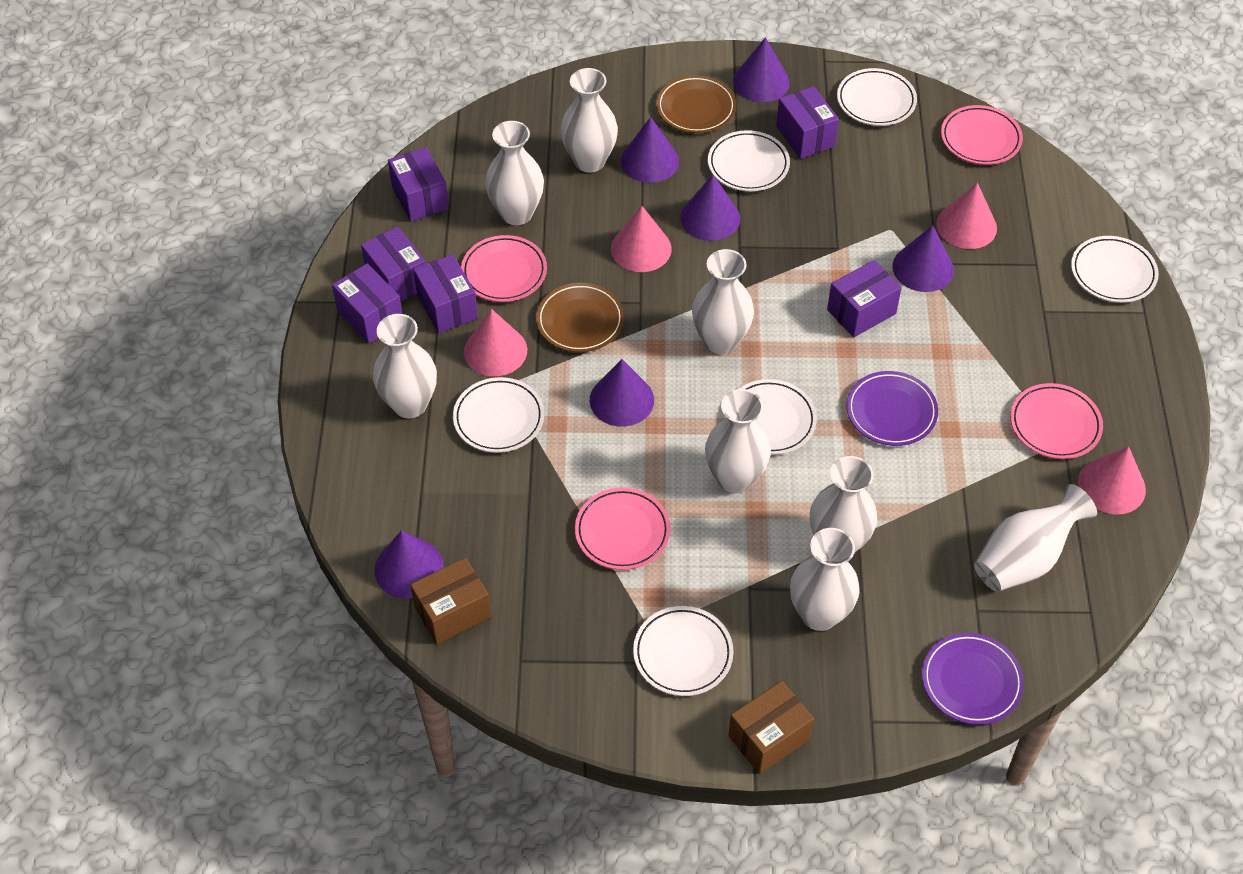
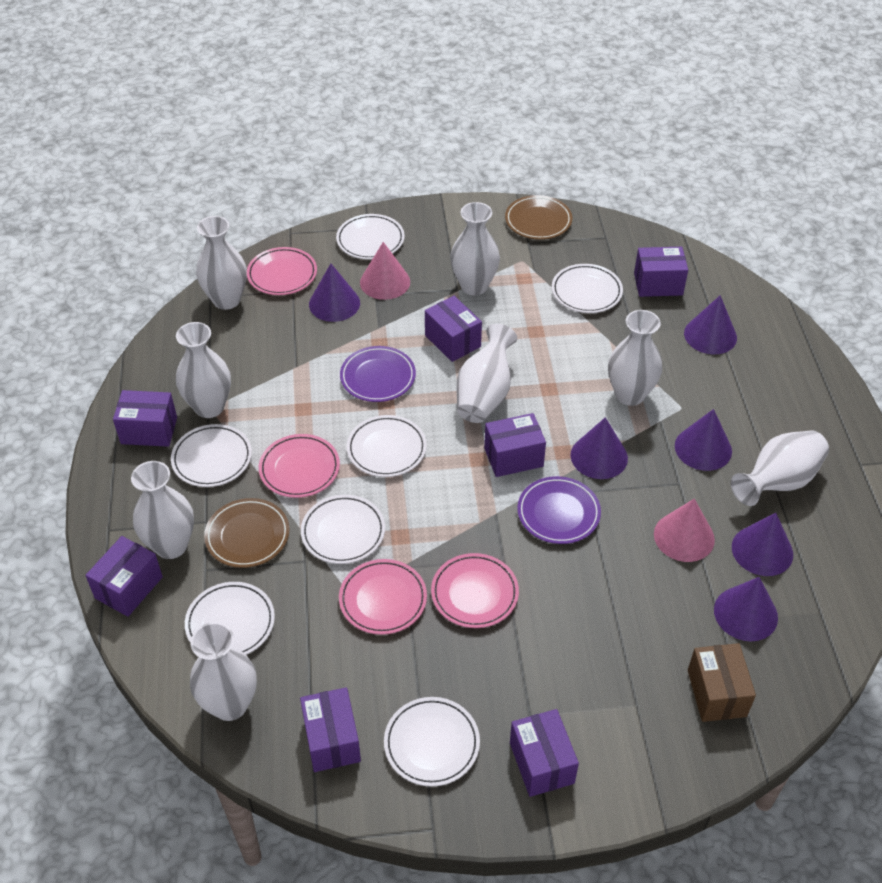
brown box: [410,557,491,644] [728,681,814,774] = 2 -> [688,643,756,722] = 1
pink cone: [464,309,527,376] [611,206,672,272] [936,183,997,249] [1078,446,1146,515] = 4 -> [360,242,410,300] [654,499,715,562] = 2
purple box: [332,263,402,344] [361,227,426,302] [388,147,449,222] [413,254,478,333] [776,86,839,159] [827,260,902,337] = 6 -> [85,536,163,617] [113,390,177,447] [300,687,361,772] [425,296,482,362] [484,413,546,477] [510,709,579,797] [634,247,688,297] = 7
white plate: [453,377,544,453] [633,606,734,696] [708,130,790,191] [725,379,817,455] [837,68,917,126] [1071,236,1159,303] = 6 -> [171,424,252,487] [185,582,275,655] [301,495,385,564] [336,214,405,260] [347,415,427,477] [384,697,480,787] [552,264,623,313] = 7

